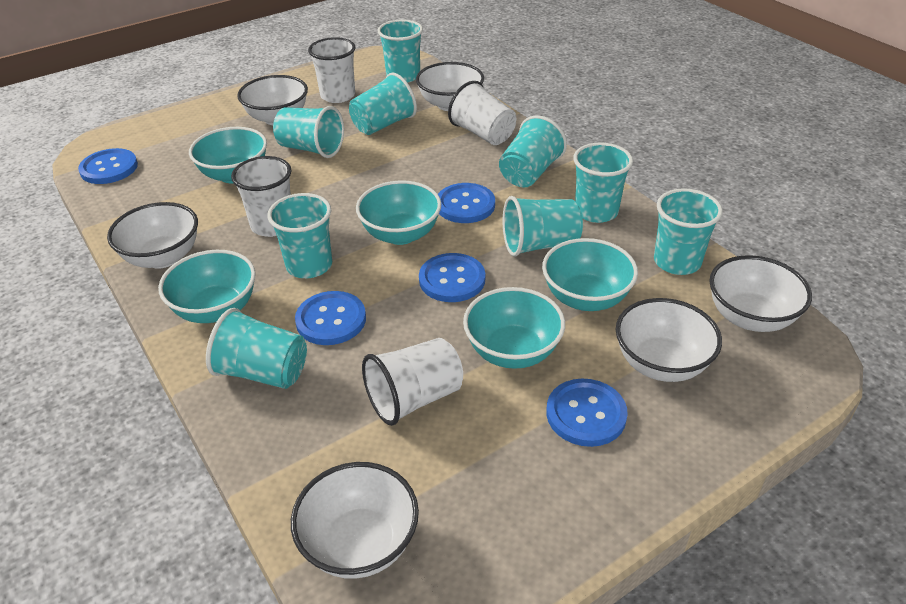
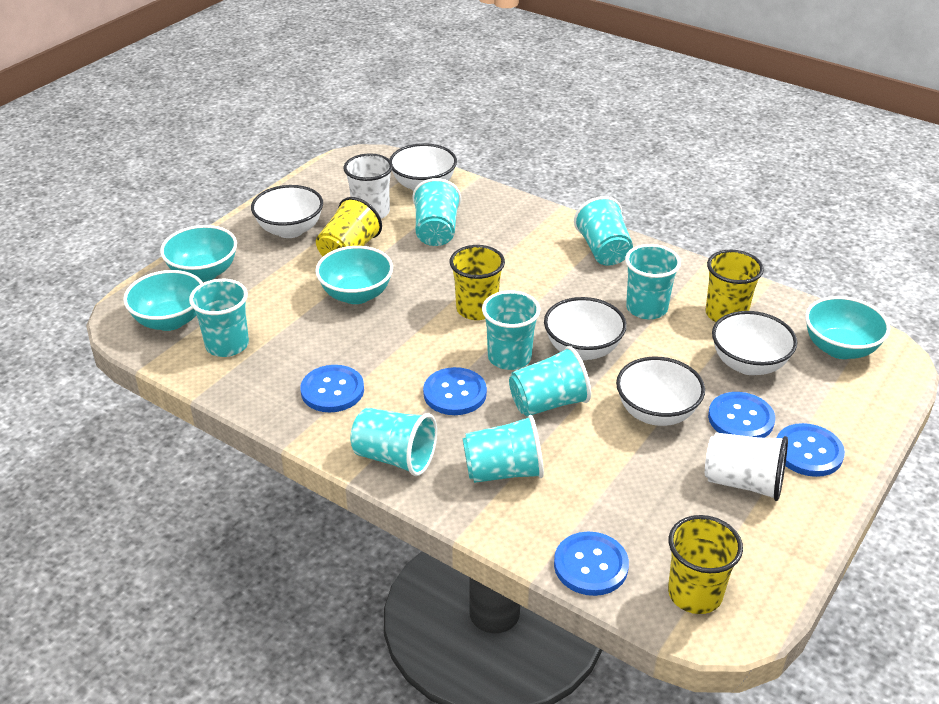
turquoise bowl: [158,250,256,323] [189,127,267,183] [356,181,441,245] [463,287,565,369] [542,238,638,311] = 5 -> [123,270,203,331] [160,225,237,282] [315,246,393,304] [805,296,890,359] = 4
turquoise cup: [206,308,307,389] [267,193,332,278] [273,106,344,158] [349,73,417,135] [378,20,423,83] [499,115,567,187] [503,196,583,256] [573,142,633,223] [654,188,723,275] = 9 -> [189,279,249,357] [350,408,437,476] [412,178,461,246] [463,415,544,483] [482,290,540,370] [509,346,591,416] [574,196,633,266] [625,244,681,319] = 8
white bowl: [107,202,198,269] [237,75,308,125] [291,462,419,579] [416,62,484,111] [616,298,722,382] [709,255,812,332] = 6 -> [251,185,323,238] [389,143,457,191] [544,297,627,360] [616,357,705,426] [712,311,797,375] = 5
white cup: [231,156,292,237] [308,37,356,103] [362,338,463,426] [448,81,516,145] = 4 -> [343,153,393,219] [705,433,788,501] = 2
yellow cup: none = 0 -> [316,197,382,256] [450,245,505,320] [668,515,743,614] [706,250,764,322] = 4

